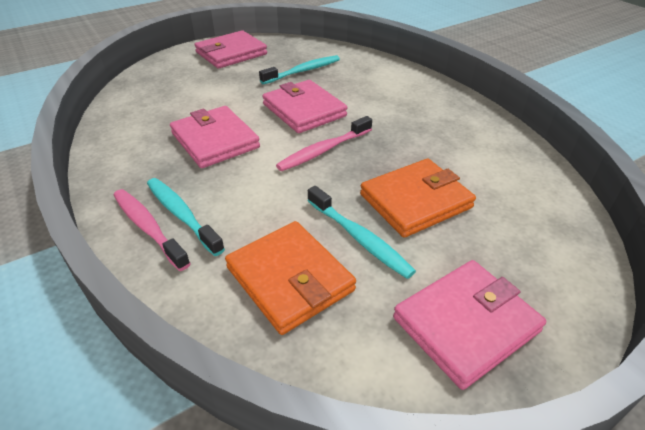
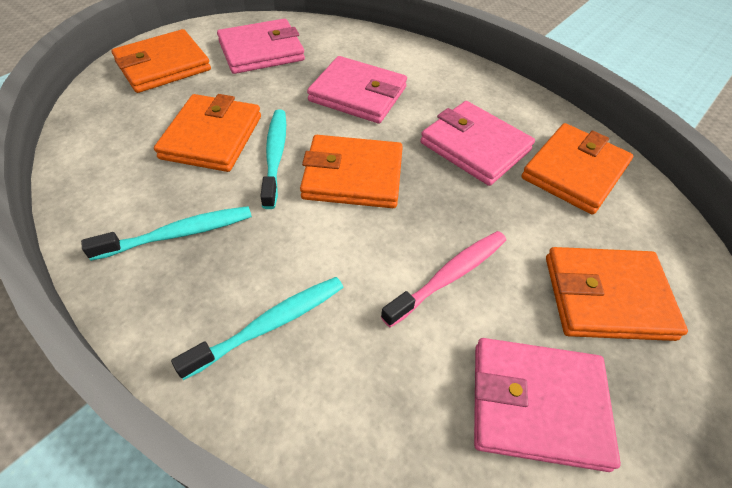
orange wallet: [225,221,356,335] [360,159,476,238] = 2 -> [111,29,211,93] [154,94,261,172] [300,135,403,208] [521,123,633,215] [546,247,688,341] = 5
pink toothbrush: [114,189,191,271] [276,116,372,171] = 2 -> [381,231,506,327] = 1

